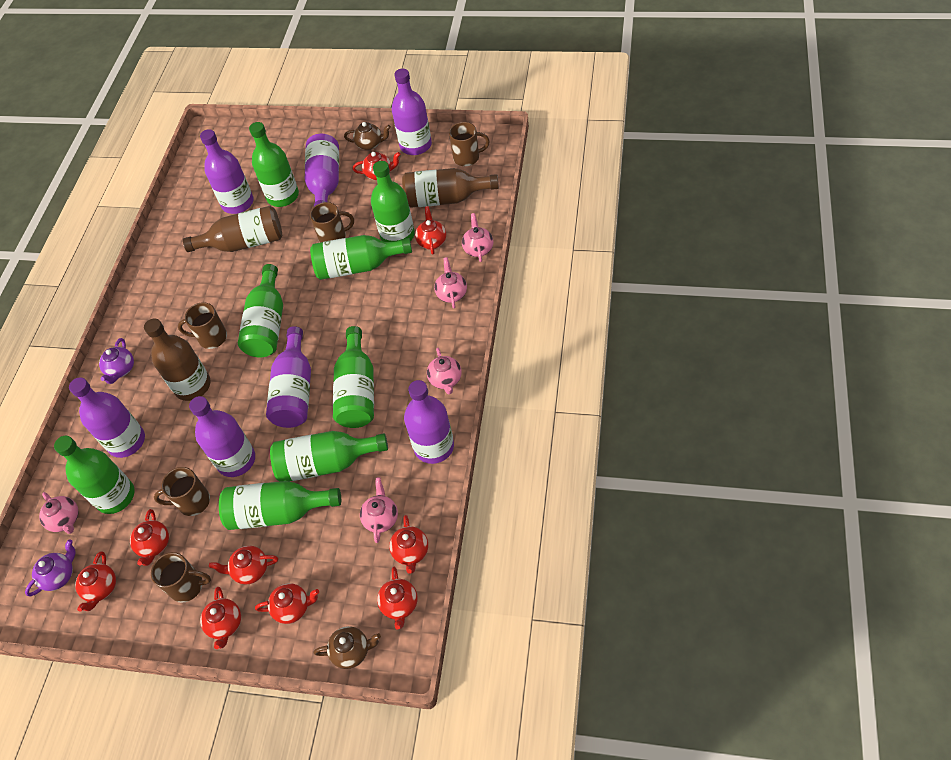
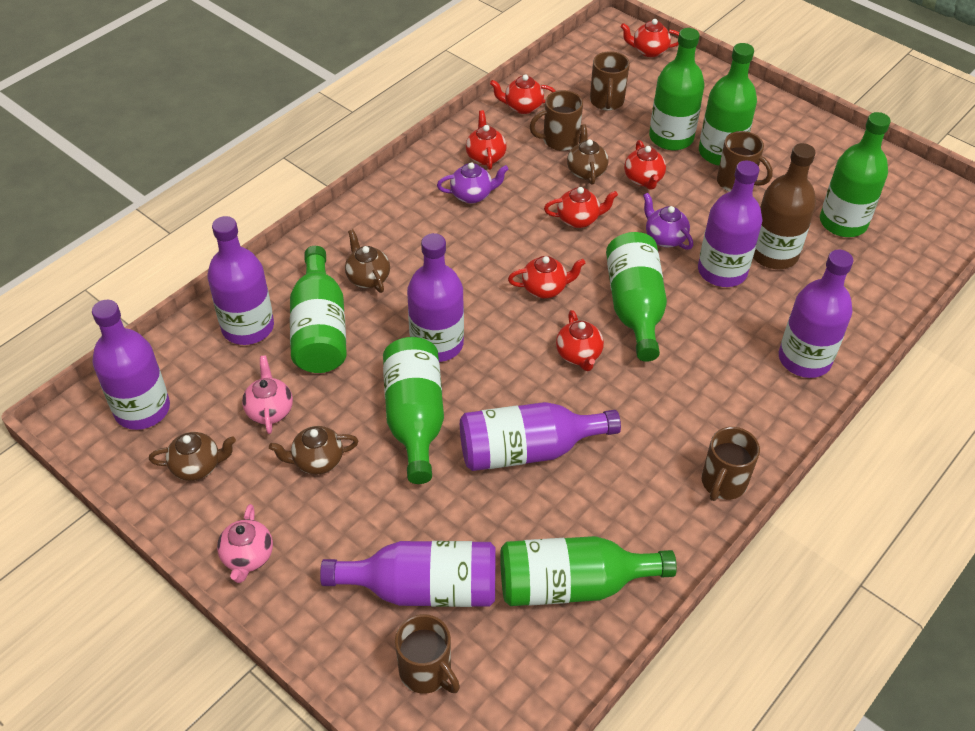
brown bottle: [144,318,211,401] [183,206,282,252] [402,168,499,208] = 3 -> [753,143,816,269] = 1
brown teapot: [314,626,381,669] [344,122,391,150] = 2 -> [149,432,236,481] [269,426,359,475] [345,229,390,293] [567,124,609,185] = 4
green bottle: [54,436,135,514] [219,481,341,530] [238,264,283,358] [249,122,299,207] [270,431,388,481] [310,235,412,280] [333,326,374,428] [371,161,415,242] = 8 -> [290,246,347,373] [383,337,444,484] [500,536,677,606] [606,232,667,362] [649,28,705,150] [699,43,757,166] [820,112,891,237] = 7
pink teapot: [39,492,79,534] [360,477,398,543] [427,348,462,394] [434,257,467,308] [462,213,493,262] = 5 -> [217,504,273,583] [242,355,293,434] = 2
red teapot: [75,551,116,612] [130,509,169,566] [200,587,241,649] [209,546,278,585] [255,583,319,624] [353,152,401,180] [377,567,418,630] [389,515,428,574] [415,206,446,255] = 9 -> [466,110,507,170] [490,74,556,114] [508,256,585,298] [544,187,618,228] [556,310,604,371] [621,19,679,57] [624,140,666,190] = 7

